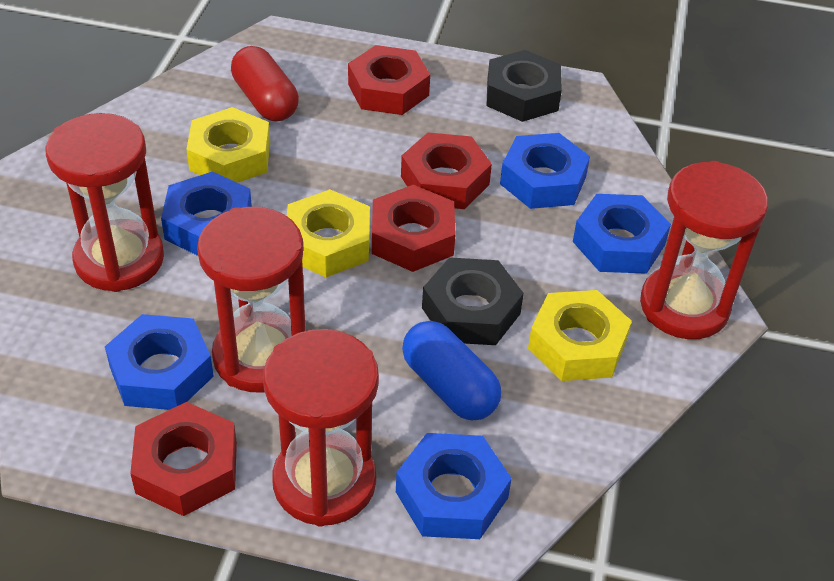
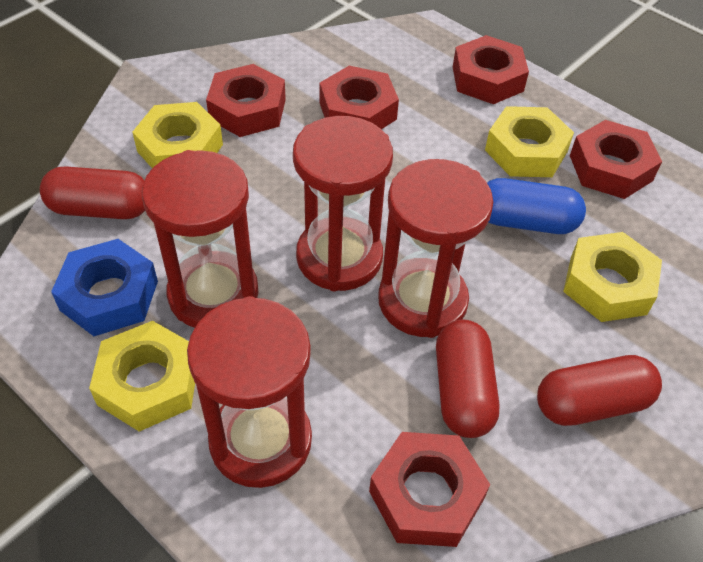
black nut: [422,257,524,345] [486,50,562,122] = 2 -> none = 0
blue nut: [105,314,214,410] [161,171,252,256] [396,433,512,539] [500,133,590,209] [573,194,671,274] = 5 -> [51,239,158,336] = 1
red capsule: [231,46,299,122] = 1 -> [40,167,145,219] [436,319,500,438] [537,355,662,426] = 3
red nut: [130,402,237,516] [348,45,430,115] [372,185,456,272] [401,132,492,209] = 4 -> [206,64,286,137] [320,66,399,129] [369,432,490,547] [453,35,529,104] [570,120,662,199] = 5
yellow nut: [186,107,270,183] [287,189,370,277] [528,290,632,381] = 3 -> [89,321,195,432] [132,102,223,168] [485,106,574,177] [563,232,662,322] = 4

